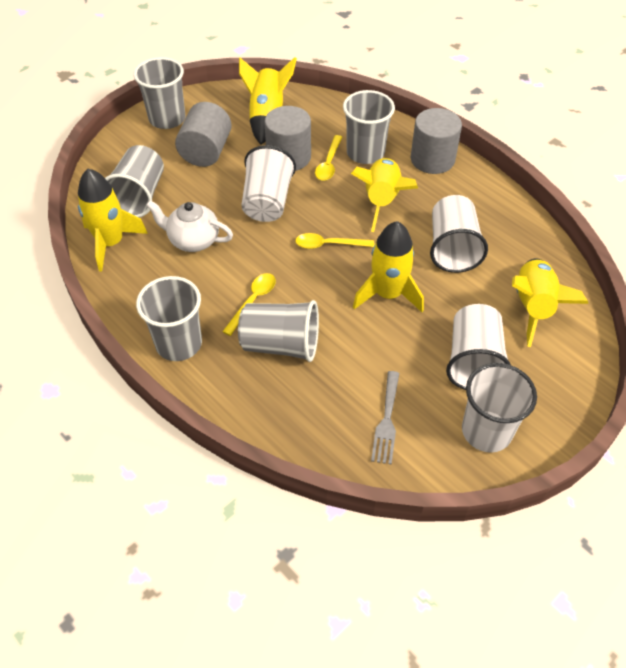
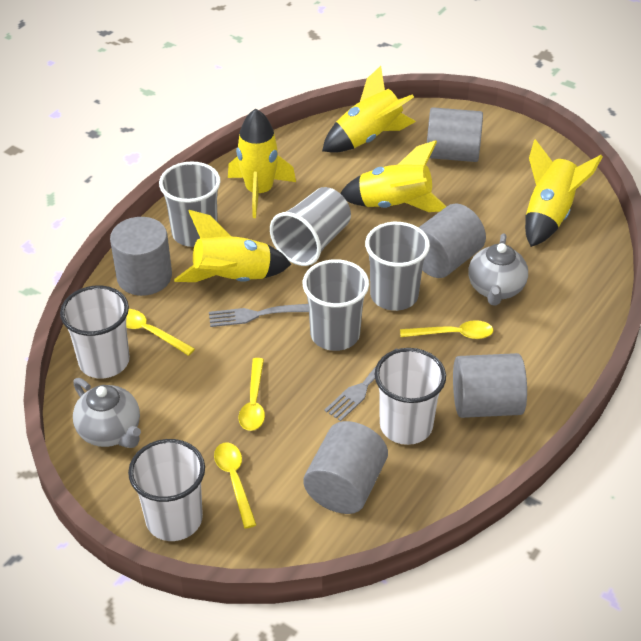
grey cup: [105,145,164,218] [134,57,185,129] [136,276,202,361] [238,300,319,362] [343,90,395,164] = 5 -> [159,161,221,247] [270,187,351,266] [303,259,369,351] [365,222,430,311] = 4
grey cylinder: [175,102,232,167] [264,106,311,171] [411,108,462,174] = 3 -> [110,217,172,296] [304,421,388,514] [418,203,486,278] [427,107,483,162] [453,353,527,418] = 5
grey fork: [371,371,399,465] = 1 -> [209,304,309,327] [324,348,397,421] = 2
grey teapot: none = 0 -> [73,378,141,448] [468,233,528,306] = 2
white cup: [241,145,296,222] [430,195,488,273] [446,304,511,390] [462,363,537,453] = 4 -> [60,286,130,378] [128,439,205,541] [375,348,446,445] = 3
white teapot: [146,200,233,252] = 1 -> none = 0
yellow spoon: [222,273,276,336] [295,233,374,249] [315,135,342,181] = 3 -> [126,309,195,356] [214,442,256,529] [239,358,265,431] [400,320,494,339] = 4

